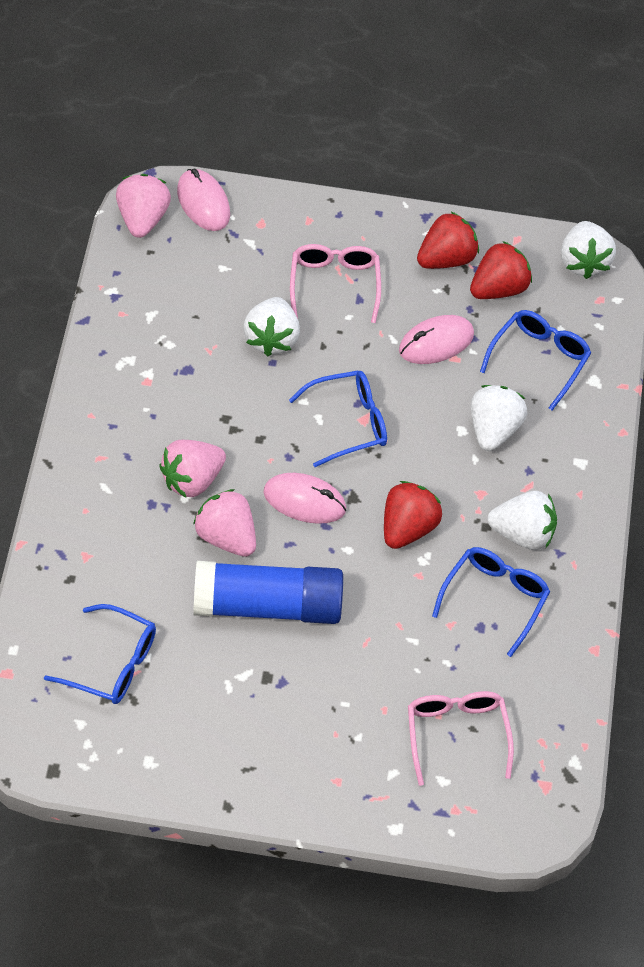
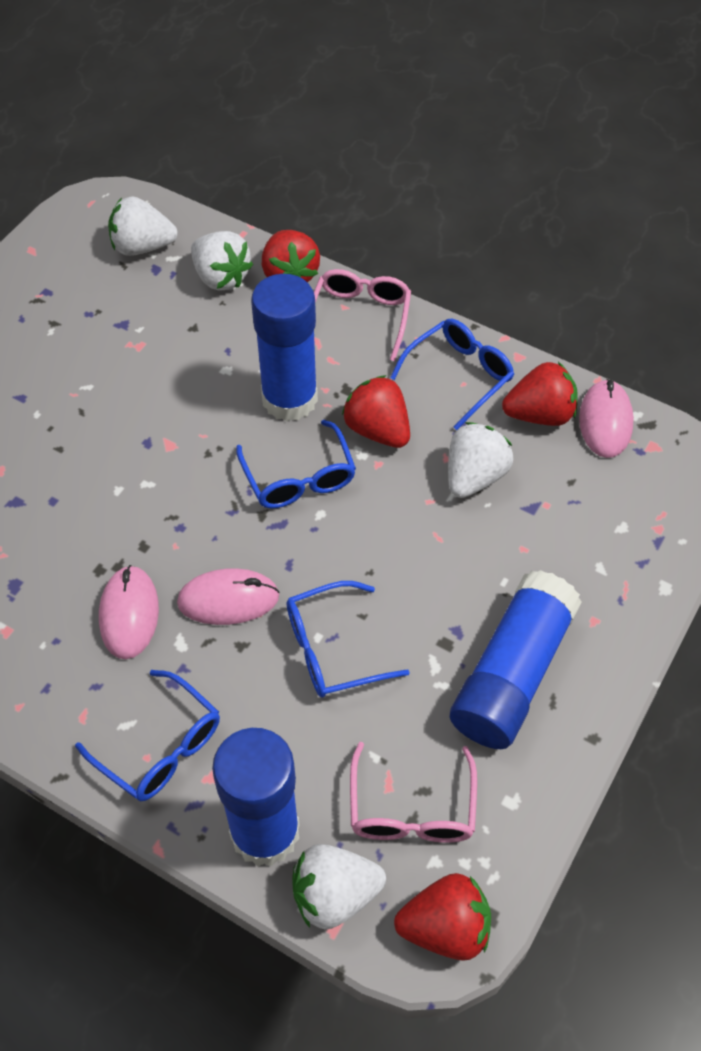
blue glue stick: [193,561,343,624] = 1 -> [212,728,300,866] [251,274,318,421] [450,570,582,749] = 3
pink strawberry: [116,174,171,238] [159,440,226,497] [193,489,256,557] = 3 -> none = 0
red strawberry: [384,481,442,549] [417,212,479,269] [470,241,532,299] = 3 -> [262,230,320,282] [342,375,410,448] [394,873,491,961] [502,362,578,426] = 4

